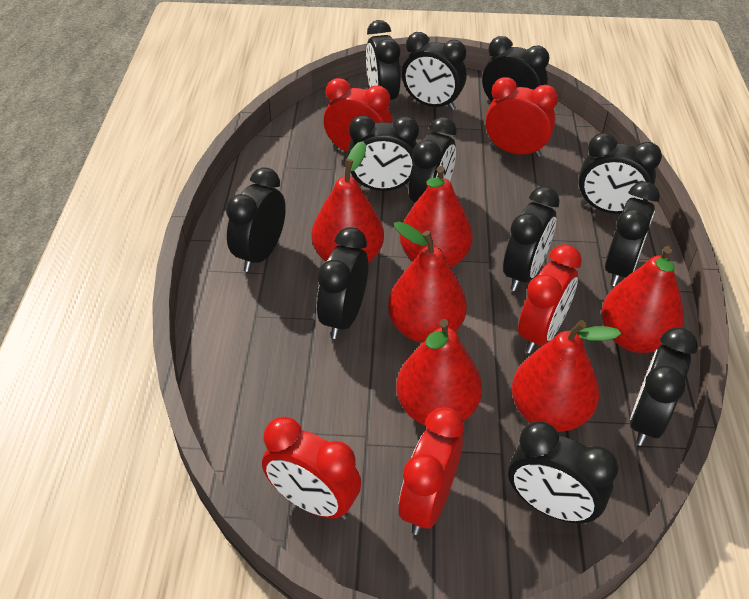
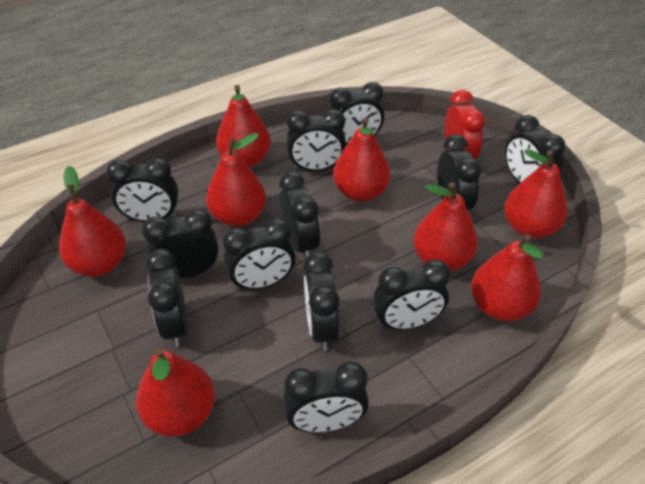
red clock: [262,416,361,520] [324,78,393,153] [399,407,464,535] [485,77,558,157] [518,244,582,354] = 5 -> [445,89,485,159] = 1
red pear: [312,141,384,263] [388,222,467,343] [396,319,482,426] [400,166,473,267] [512,320,621,432] [601,246,684,353] = 6 -> [59,166,126,277] [136,348,215,437] [206,133,266,227] [216,85,271,167] [333,118,390,202] [413,182,478,271] [471,234,544,321] [504,149,567,239] = 8

